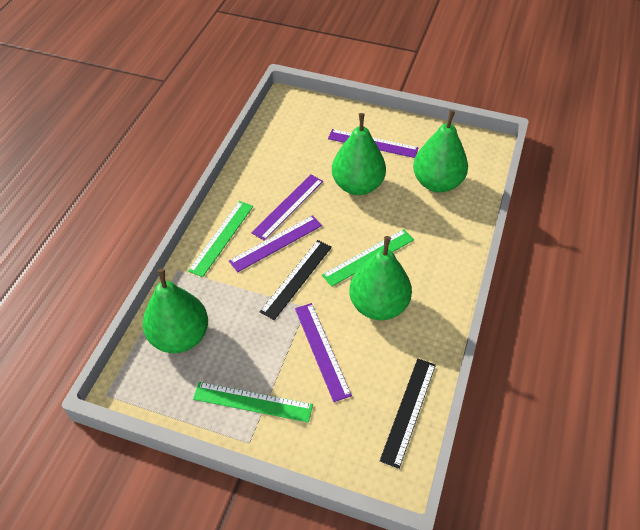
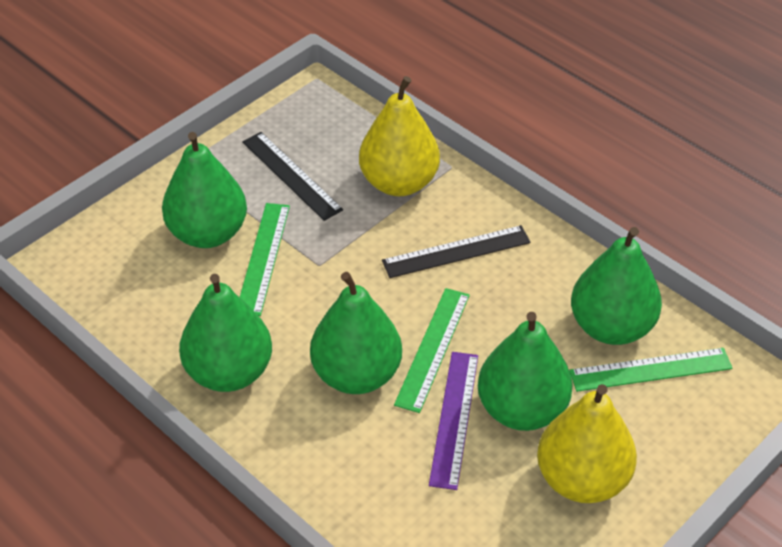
green pear: [143,269,208,353] [332,113,386,195] [349,236,412,320] [413,110,468,193] = 4 -> [162,132,247,248] [179,274,272,392] [310,272,402,394] [478,312,573,431] [571,227,662,345] = 5
purple ruler: [229,215,322,272] [251,174,323,241] [295,303,352,402] [328,129,419,158] = 4 -> [429,352,478,490] = 1
yellow pear: none = 0 -> [359,76,440,196] [537,384,637,503] = 2

